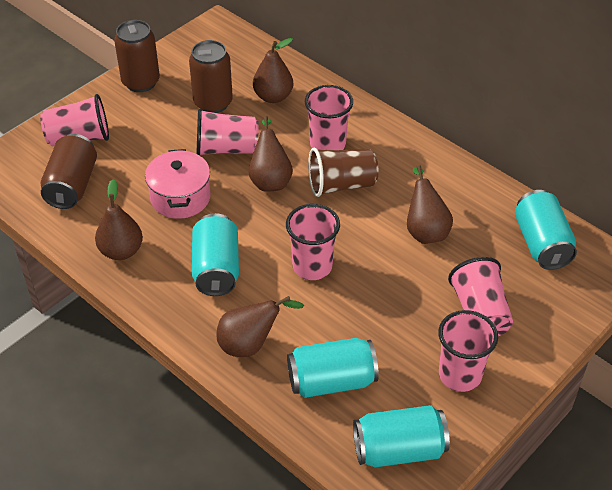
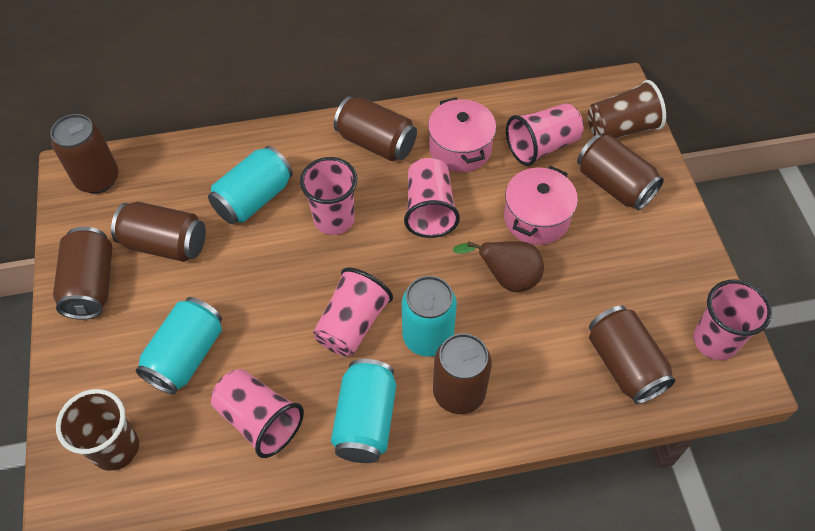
brown can: [41,134,97,209] [114,20,160,92] [189,40,233,113] = 3 -> [51,114,118,194] [53,227,112,320] [111,202,206,262] [334,96,417,161] [433,333,492,414] [577,134,664,210] [589,305,676,404] = 7
brown cup: [308,148,378,197] = 1 -> [56,389,139,471] [588,80,666,138] = 2
brown pear: [95,179,143,260] [216,296,304,357] [248,116,293,192] [253,38,293,103] [407,165,453,244] = 5 -> [453,241,544,292] = 1
pink pot: [145,149,211,219] = 1 -> [428,97,496,172] [504,166,578,245] = 2

